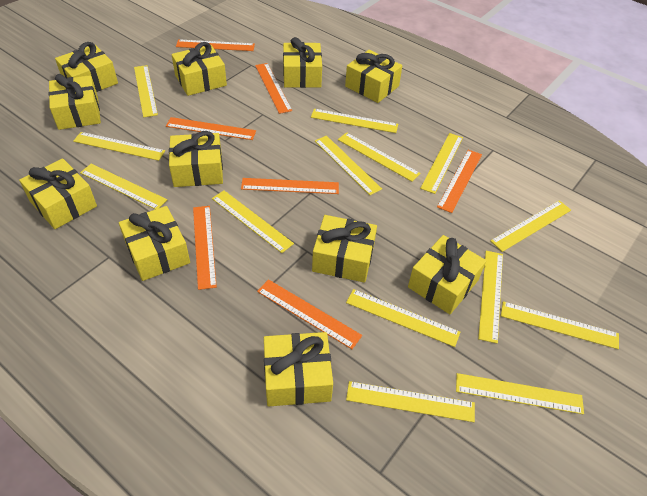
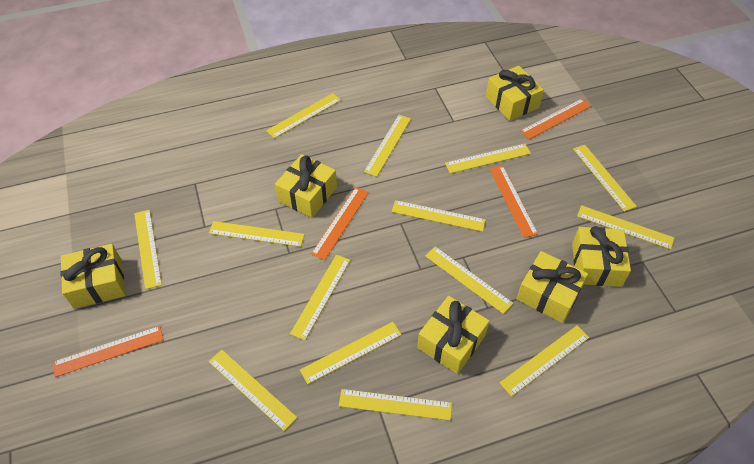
orange ruler: [166,117,256,140] [176,39,255,51] [193,206,217,290] [241,178,339,194] [255,63,292,114] [257,279,362,349] [437,150,482,213] = 7 -> [53,326,164,377] [311,187,369,260] [489,165,538,238] [520,99,591,139] = 4
yellow gift: [19,159,97,229] [49,74,101,130] [55,42,118,92] [119,206,190,281] [169,131,223,187] [171,42,227,96] [264,332,333,406] [283,37,322,88] [312,215,377,283] [345,50,402,103] [408,235,486,314] = 11 -> [60,244,125,309] [275,154,337,218] [417,296,489,374] [486,66,544,121] [516,251,588,323] [572,226,631,287] = 6

